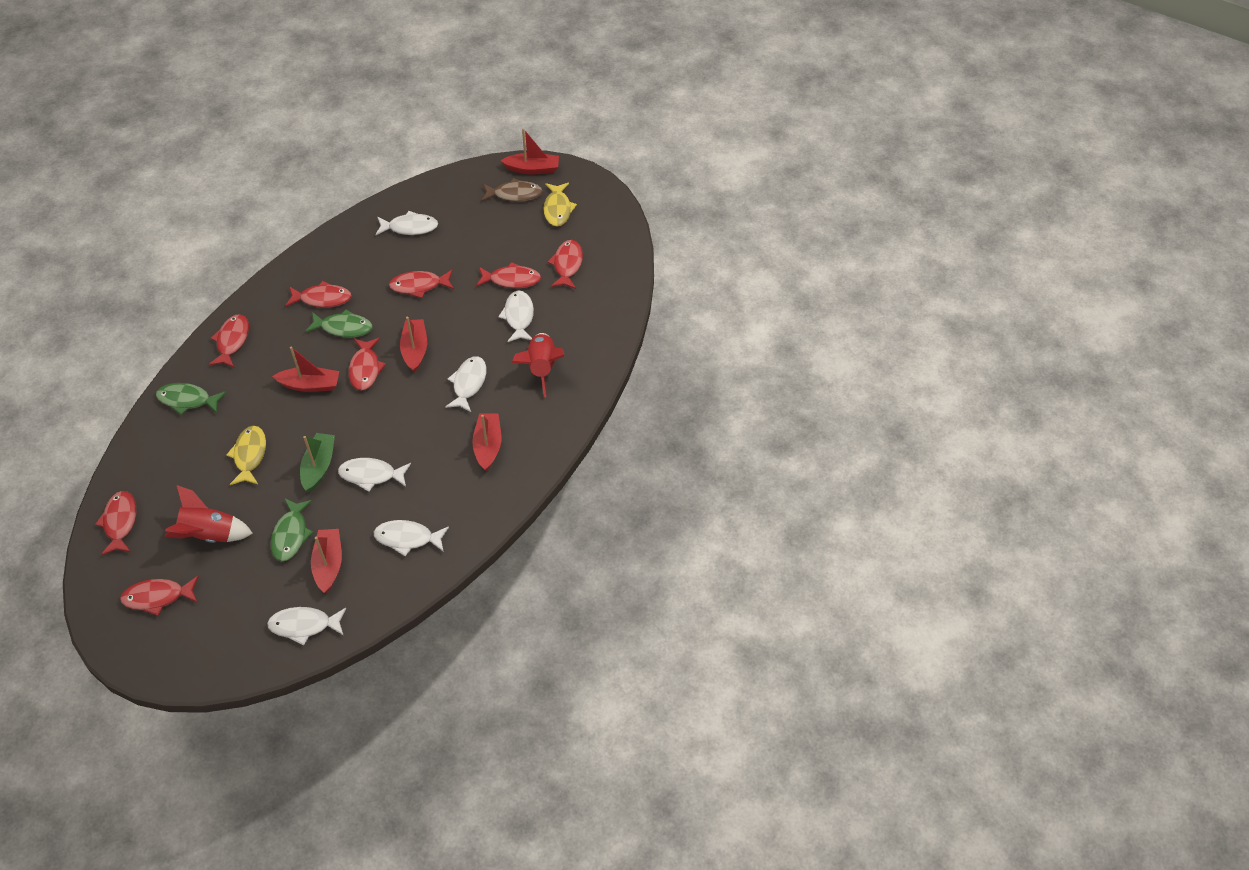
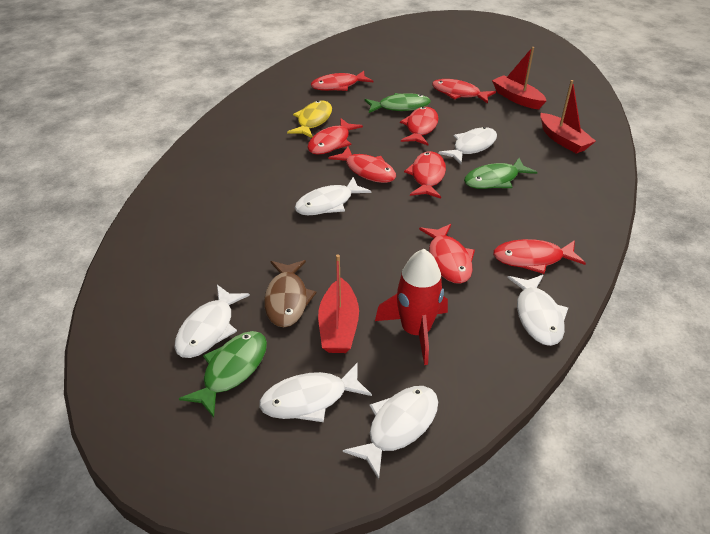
green boat: [300,433,335,492] = 1 -> none = 0
red boat: [272,346,339,392] [311,529,342,593] [400,317,427,372] [472,413,501,471] [500,128,559,174] = 5 -> [318,254,359,353] [492,47,546,109] [540,80,596,153] = 3
red rocket: [164,485,253,543] [512,333,565,397] = 2 -> [375,249,448,365] = 1
yellow fish: [226,426,266,485] [543,183,577,227] = 2 -> [287,100,332,138] = 1

